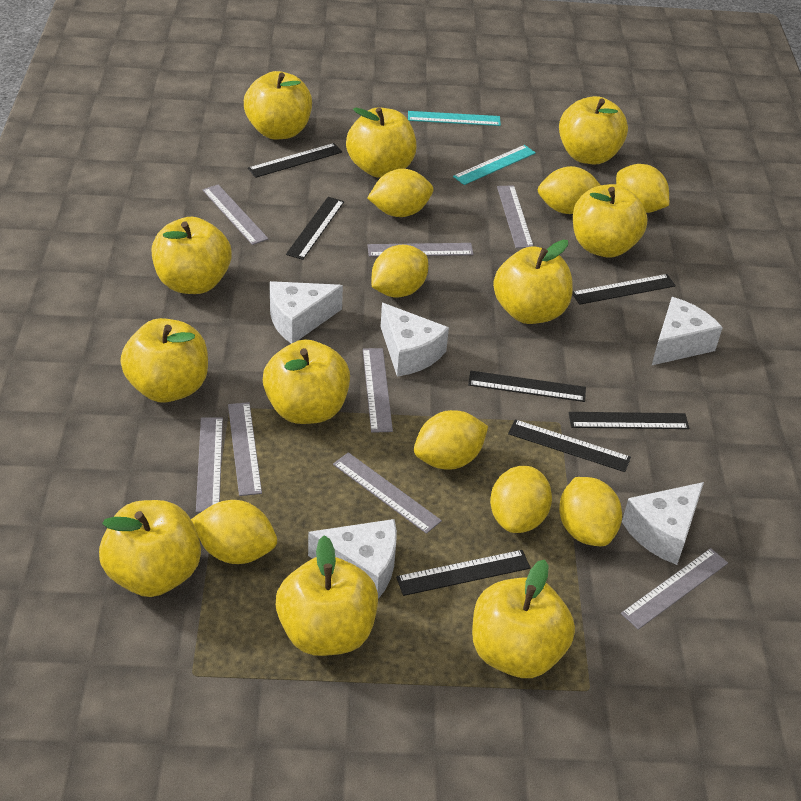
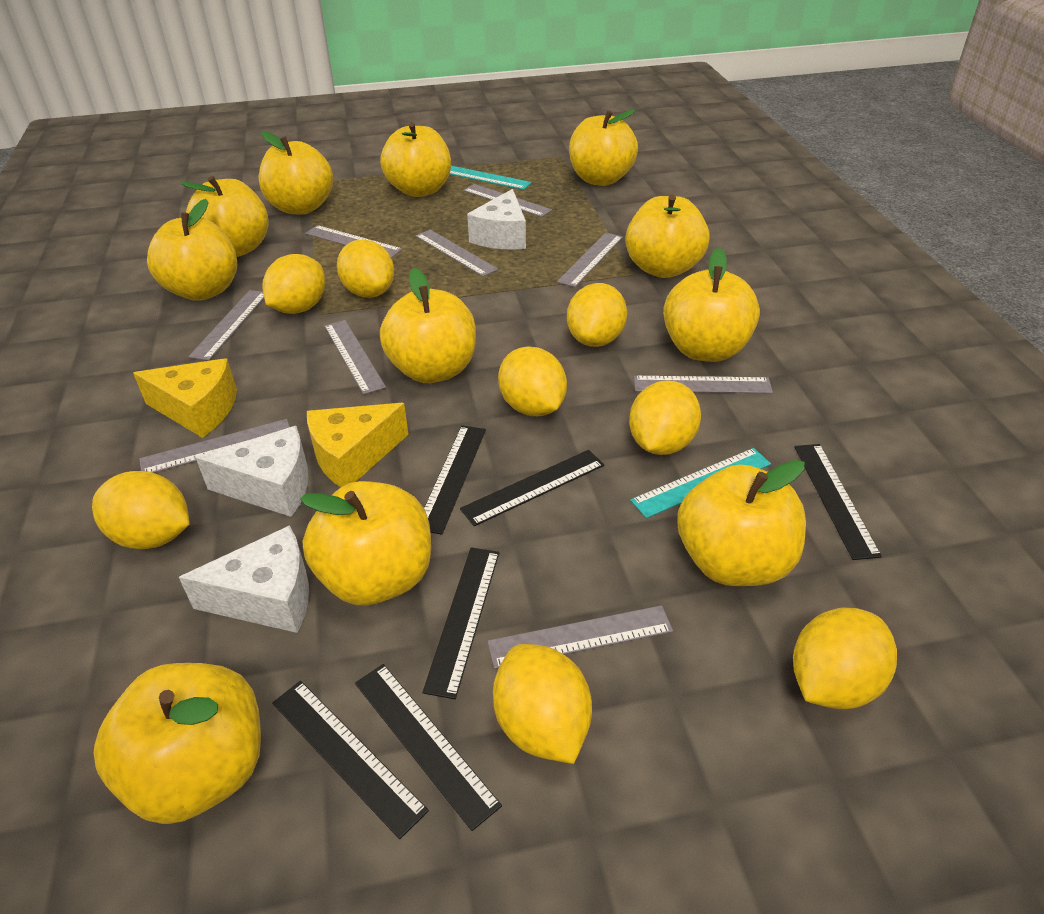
black ruler: [248,143,342,178] [286,197,344,260] [396,550,531,596] [468,371,586,402] [508,419,631,472] [568,412,689,429] [572,274,676,305] = 7 -> [272,681,429,839] [355,664,502,831] [422,548,499,699] [424,425,486,535] [460,450,604,526] [794,444,882,560] = 6
grey ruler: [196,417,223,513] [203,184,269,245] [228,402,262,496] [333,452,442,534] [363,348,393,433] [367,243,474,257] [497,185,534,248] [621,548,728,630] = 8 -> [140,419,290,473] [188,290,264,361] [305,225,402,258] [324,320,386,395] [416,230,498,277] [463,184,552,217] [488,605,673,669] [557,232,623,287] [634,376,773,394] = 9
white cheese: [270,281,343,344] [308,519,397,599] [381,303,449,377] [622,482,704,565] [651,297,723,366] = 5 -> [179,525,309,633] [196,426,309,517] [467,189,526,250] = 3
yellow cheese: none = 0 -> [133,358,237,438] [307,403,409,487] = 2

